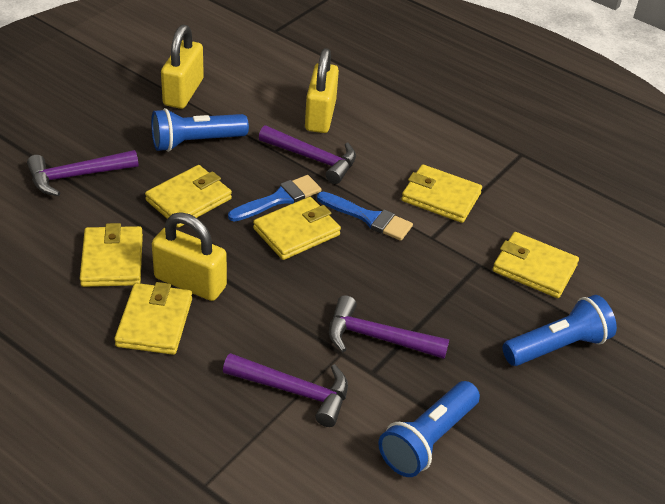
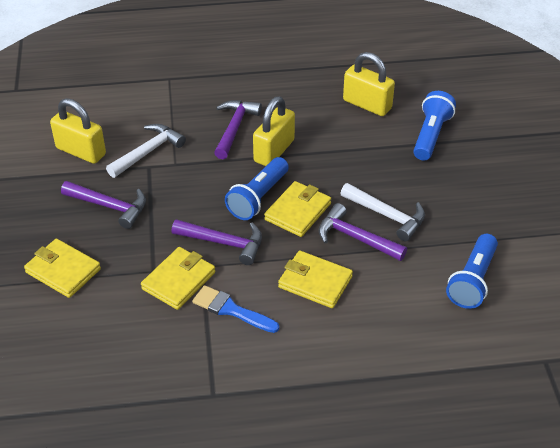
blue brush: [228,175,322,221] [317,192,413,241] = 2 -> [192,285,279,333] = 1
white hammer: none = 0 -> [106,124,186,178] [340,183,425,241] = 2
yellow wallet: [80,223,143,287] [114,282,192,355] [145,165,232,228] [253,197,341,260] [401,164,482,223] [493,232,579,298] = 6 -> [24,239,101,298] [141,247,215,310] [264,181,331,237] [278,251,353,308] = 4

